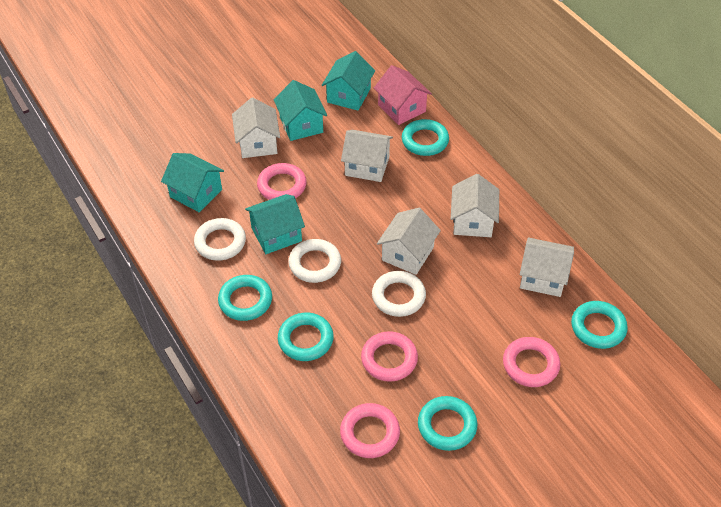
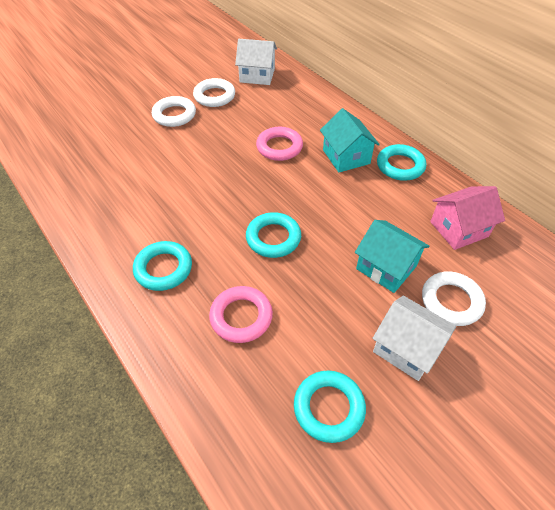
pink ring: [257,163,307,200] [340,403,400,458] [361,331,418,382] [503,337,560,387] = 4 -> [209,286,273,343] [256,127,303,161] = 2
turquoise house: [161,153,224,212] [245,194,305,254] [274,80,327,141] [322,51,375,111] = 4 -> [320,108,380,172] [355,220,430,293] = 2
turquoise ring: [218,275,272,321] [278,313,334,361] [402,119,449,156] [418,396,477,451] [571,301,628,349] = 5 -> [133,241,192,291] [246,212,301,258] [294,371,366,443] [377,144,426,181] = 4
white house: [232,97,280,158] [341,130,393,182] [377,208,441,275] [451,174,499,237] [520,237,574,297] = 5 -> [235,39,277,85] [372,296,456,381] = 2

